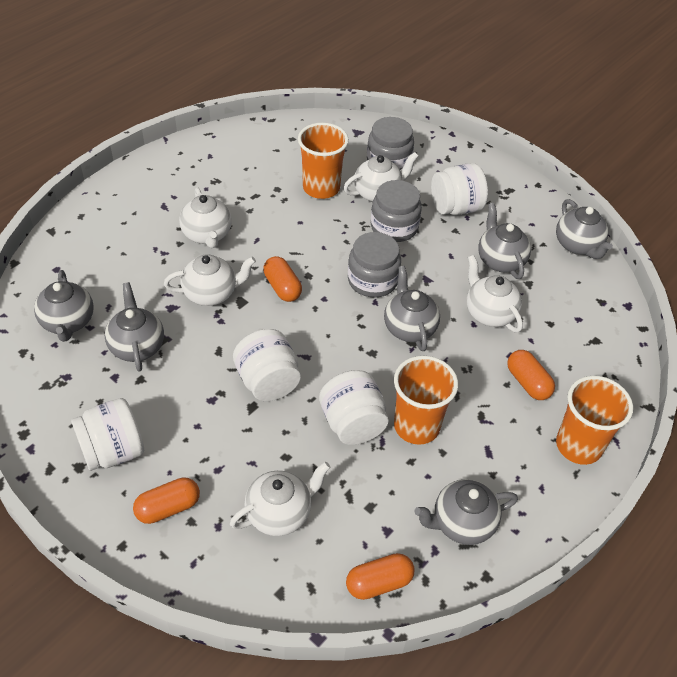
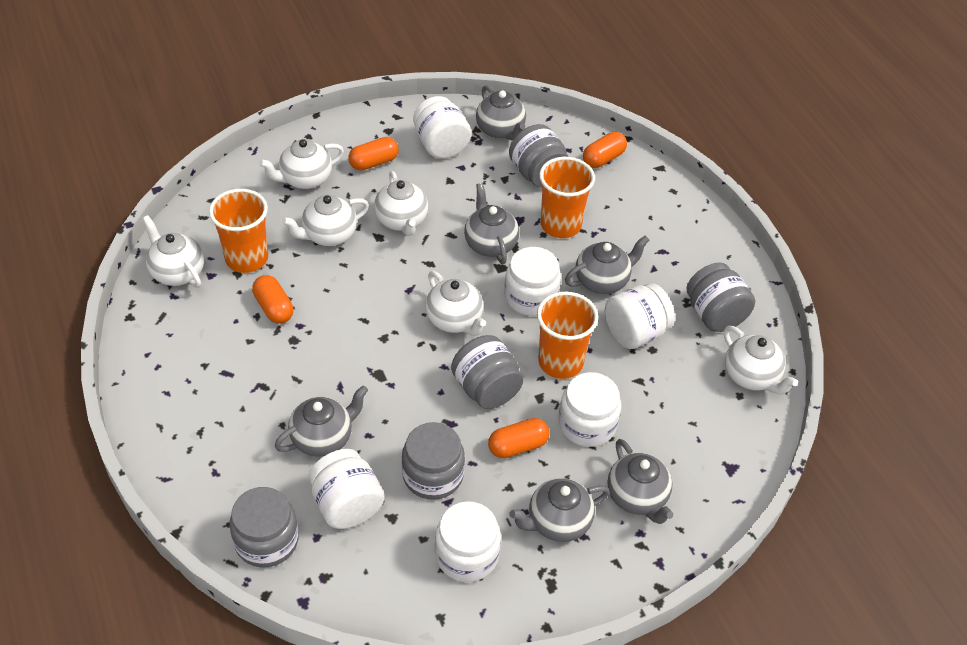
grey jar: [348,232,401,298] [367,117,414,170] [371,180,422,242] = 3 -> [229,487,299,568] [402,422,465,500] [451,335,523,409] [509,124,569,188] [687,262,755,332] = 5
white jar: [71,398,144,471] [233,329,301,401] [319,370,389,445] [431,163,488,215] = 4 -> [309,449,385,529] [413,96,471,159] [435,501,501,582] [504,247,561,316] [558,372,621,447] [605,283,675,349] = 6
white teapot: [164,254,256,306] [179,187,232,248] [230,462,330,536] [344,152,418,202] [467,255,523,332] = 5 -> [142,215,204,288] [259,139,344,189] [282,195,369,246] [374,171,428,236] [425,271,486,336] [724,326,798,395] = 6

